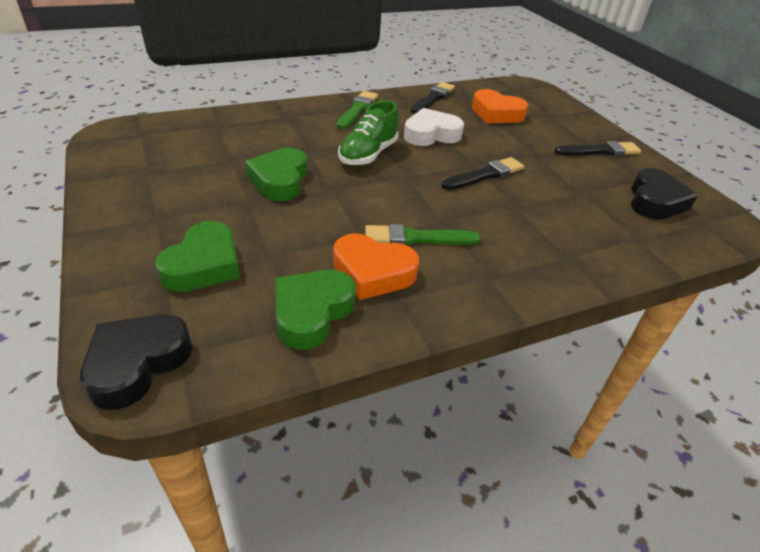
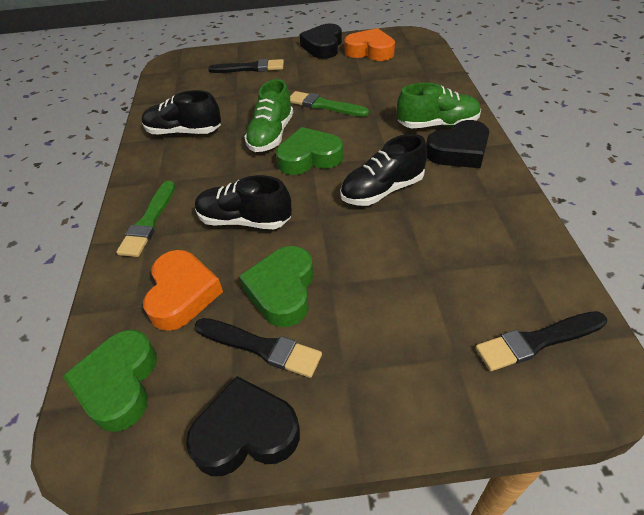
black heart: [80,314,192,410] [631,168,698,220] = 2 -> [186,376,300,476] [299,23,342,59] [426,120,489,168] = 3
black shoe: none = 0 -> [142,90,221,135] [195,175,292,229] [340,134,427,206] = 3
green shoe: [338,100,399,165] = 1 -> [244,79,293,152] [397,83,481,128] = 2
white heart: [404,108,464,146] = 1 -> none = 0

